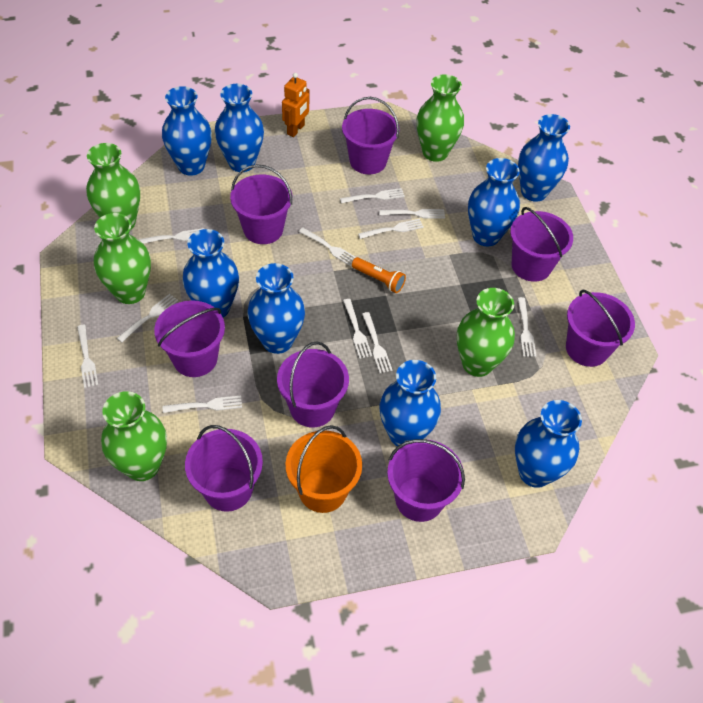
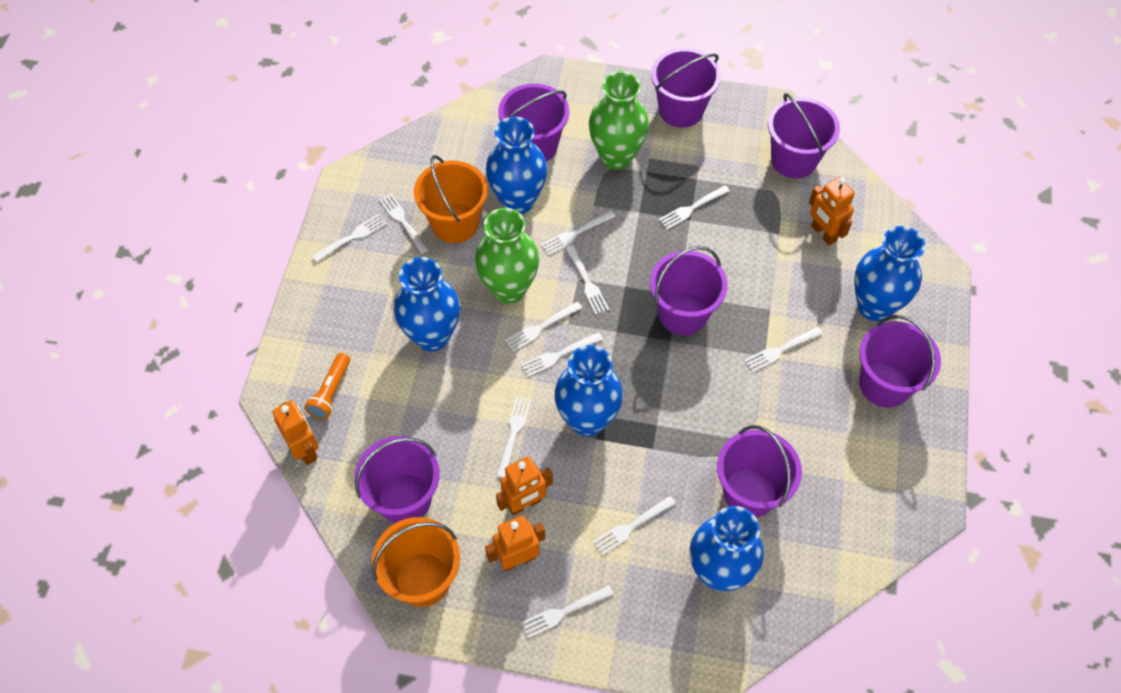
blue vase: [162,86,212,176] [183,229,239,317] [215,84,264,172] [247,263,305,354] [380,360,441,446] [468,158,520,246] [515,400,582,488] [518,114,570,202] = 8 -> [394,257,460,351] [486,117,547,214] [554,345,623,437] [690,506,764,591] [854,226,925,321] = 5
green vase: [86,143,140,230] [94,213,151,304] [101,391,167,481] [417,74,464,162] [457,288,515,377] = 5 -> [475,208,539,303] [589,71,649,170] = 2
orange bucket: [285,425,362,513] = 1 -> [372,517,460,607] [414,155,488,243] = 2
orange robot: [282,73,309,137] = 1 -> [272,400,319,465] [485,516,545,572] [496,456,553,516] [809,177,855,246] = 4
purple bucket: [154,300,225,377] [185,425,263,512] [230,164,292,244] [277,341,349,427] [342,97,399,174] [387,439,465,522] [510,207,573,282] [566,290,635,367] = 8 -> [354,436,440,523] [498,83,569,162] [650,246,728,335] [651,48,721,128] [717,425,802,518] [768,93,840,179] [859,315,941,407] = 7

